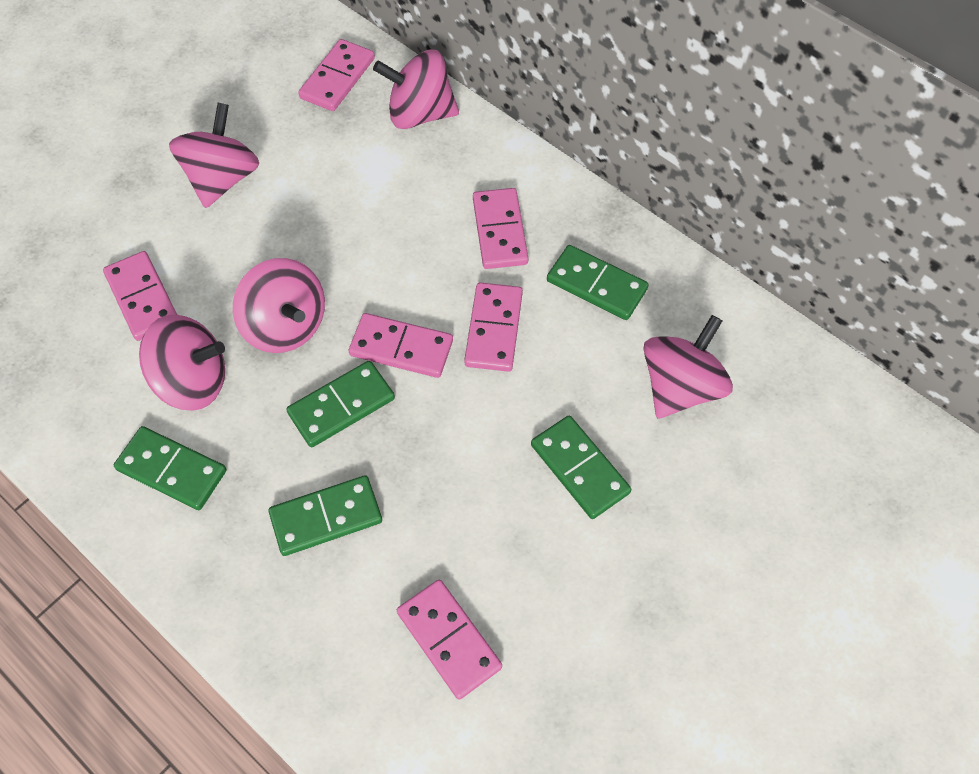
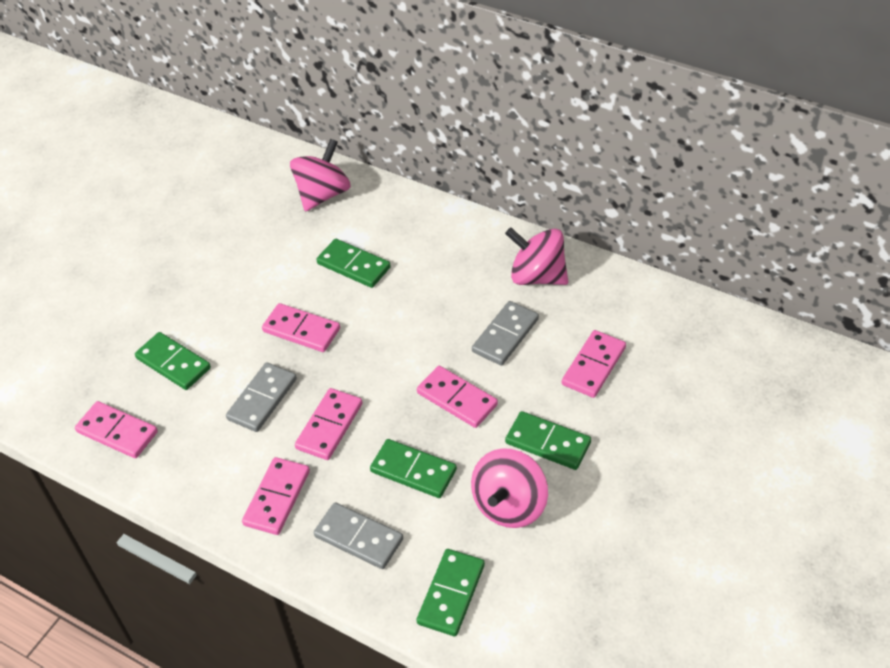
grey domino: none = 0 -> [226,362,297,432] [314,502,403,569] [472,301,539,366] = 3
pink spinning top: [139,315,225,411] [169,103,259,208] [233,258,325,353] [373,49,459,129] [643,315,733,418] = 5 -> [290,139,351,211] [471,448,548,528] [505,227,568,285] = 3

